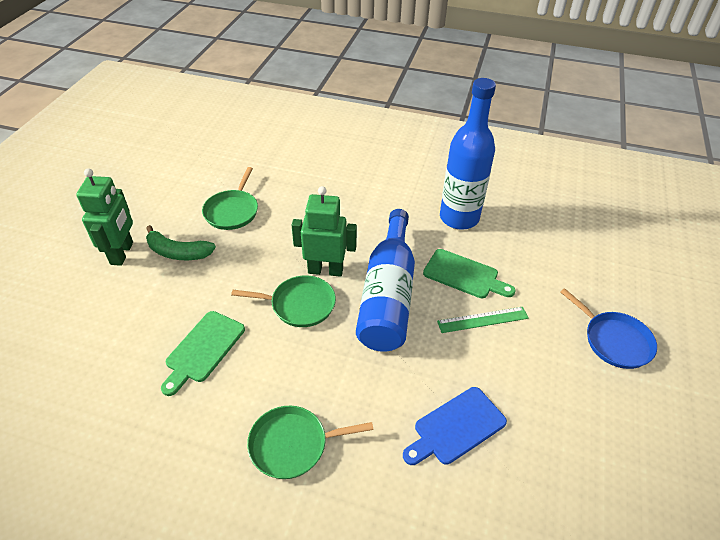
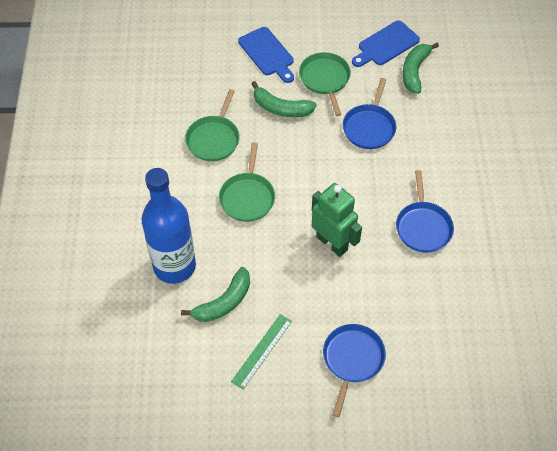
blue bottle: [356,209,415,352] [440,78,496,230] = 2 -> [141,168,196,284] = 1
blue cutting board: [403,387,507,465] = 1 -> [238,27,294,83] [352,21,420,67] = 2
blue pan: [560,288,657,369] = 1 -> [323,324,386,417] [343,78,396,149] [396,170,454,253] = 3
green banana: [146,225,216,260] = 1 -> [181,267,250,322] [251,81,317,117] [402,43,439,94] = 3
green cutting board: [161,311,245,396] [423,249,515,298] = 2 -> none = 0
green robot: [76,168,133,266] [292,186,357,277] = 2 -> [312,183,362,257] = 1

